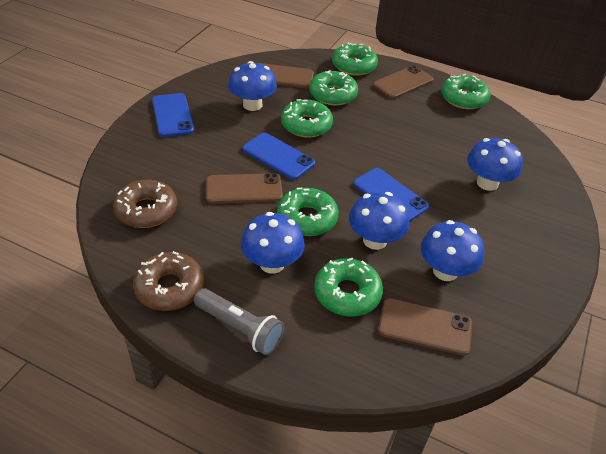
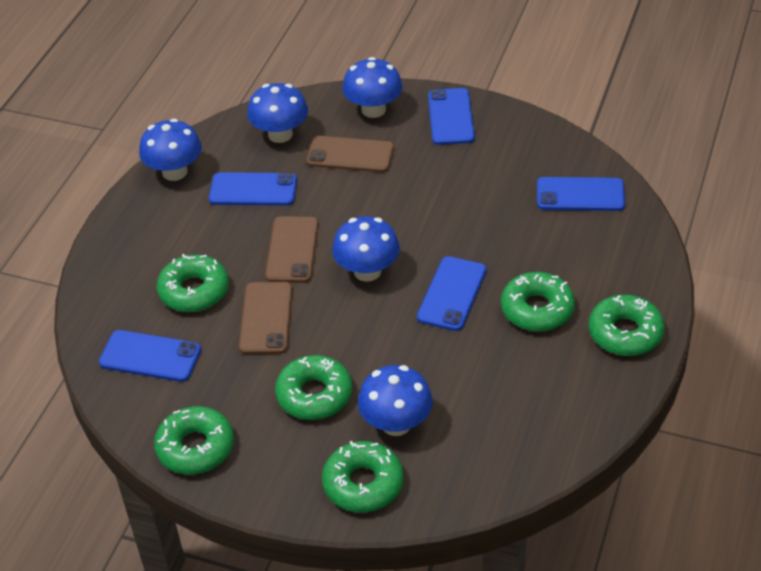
blue phone: [152,93,194,137] [243,133,315,180] [353,168,429,222] = 3 -> [99,330,201,382] [209,172,297,206] [417,256,486,331] [428,88,475,145] [537,177,626,211] = 5
brown donut: [113,180,177,228] [133,251,204,311] = 2 -> none = 0
brown phone: [206,173,283,204] [258,63,314,88] [373,65,434,99] [378,298,472,356] = 4 -> [239,282,292,354] [265,216,318,283] [306,136,394,172] = 3
grey flashlight: [194,288,284,355] = 1 -> none = 0

